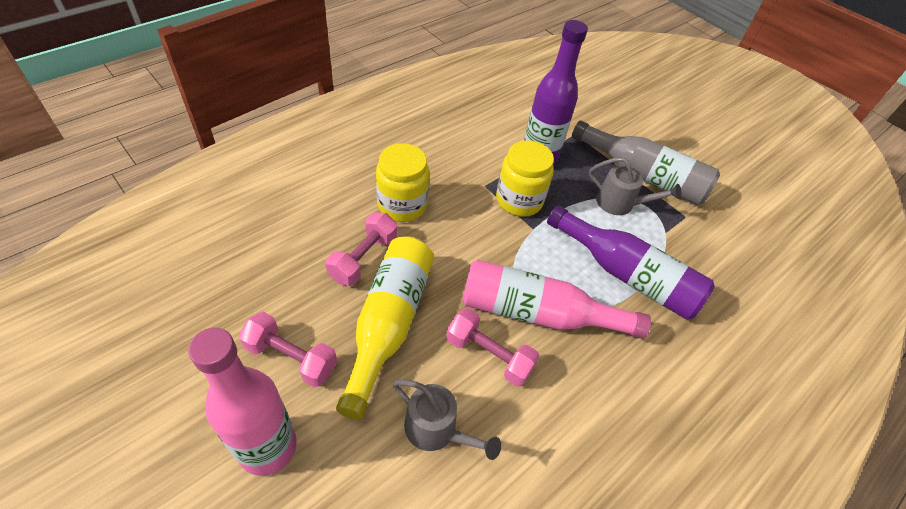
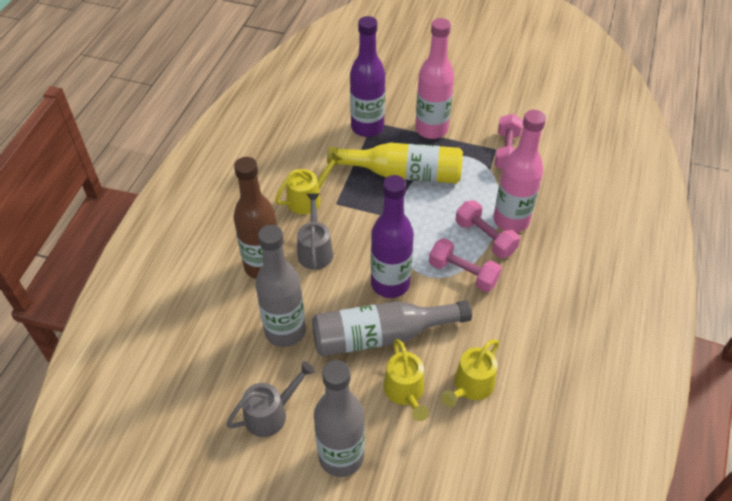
brown bottle: none = 0 -> [234,157,277,279] = 1
grey bottle: [572,121,720,205] = 1 -> [255,225,306,347] [312,300,472,356] [314,360,365,477] = 3
yellow jar: [376,143,430,222] [496,140,554,217] = 2 -> none = 0
yellow watering can: none = 0 -> [275,151,343,214] [384,339,429,421] [441,339,499,407] = 3

